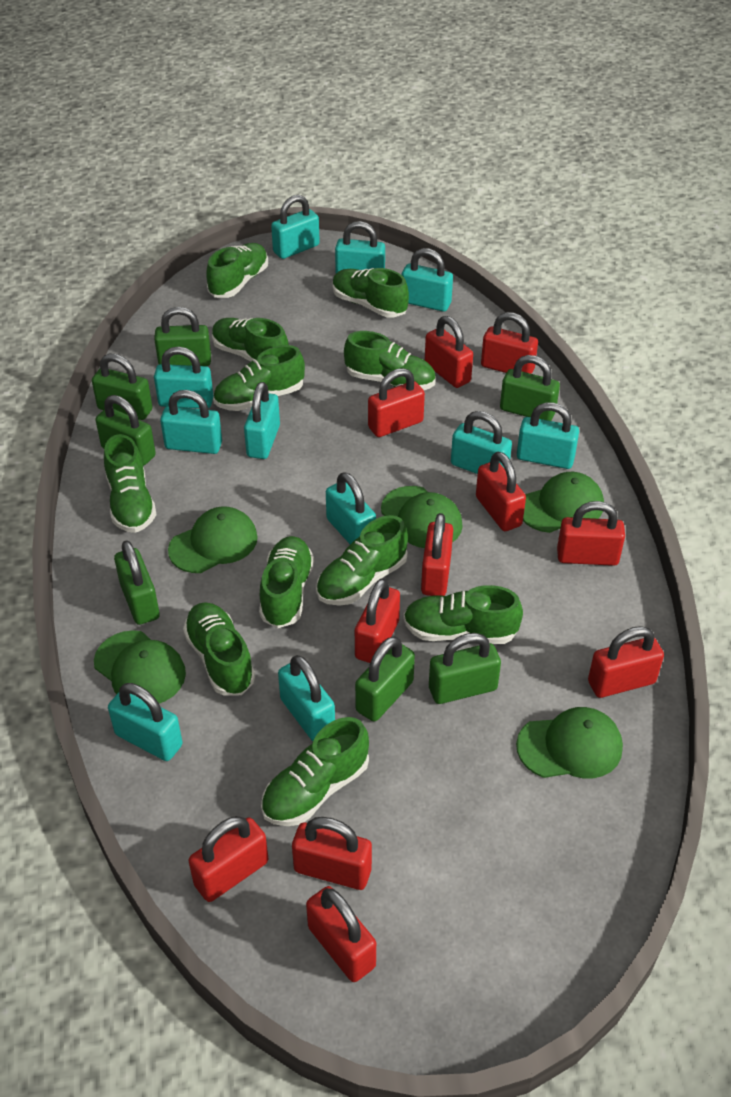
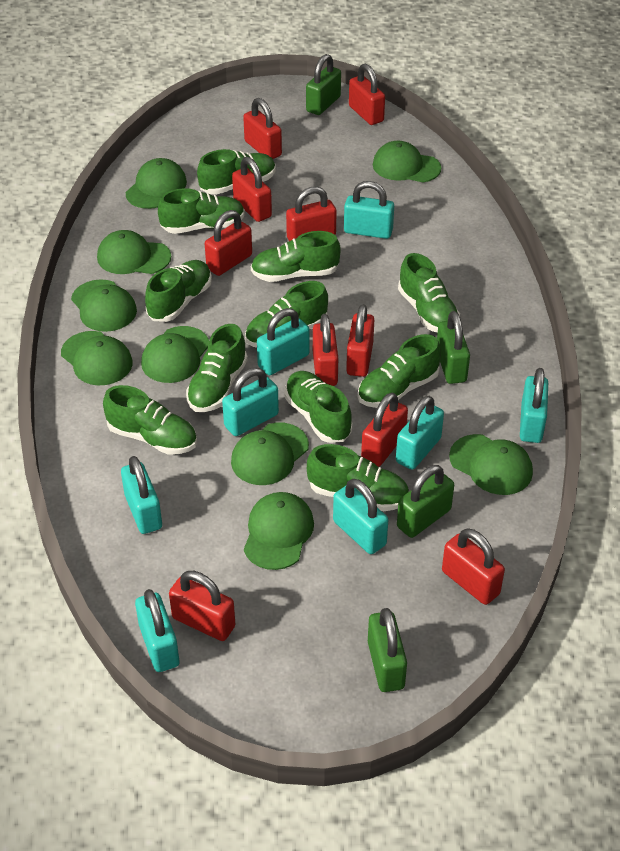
green cap: [94,630,186,704] [168,506,258,573] [381,486,463,548] [516,707,623,778] [523,472,604,533] = 5 -> [61,331,133,385] [71,279,137,332] [97,230,171,274] [126,158,187,209] [141,326,209,383] [231,422,309,485] [244,492,314,570] [373,141,441,182] [449,434,533,495] = 9
green padlock: [92,354,152,420] [96,395,156,466] [114,540,160,625] [154,307,211,366] [355,636,415,722] [429,633,501,704] [500,355,560,421] = 7 -> [306,54,341,115] [368,608,407,692] [397,465,454,538] [437,311,470,384] = 4
red padlock: [189,816,268,902] [292,817,372,890] [306,886,376,982] [355,578,400,663] [368,368,425,437] [421,513,453,596] [425,316,473,388] [476,452,526,531] [481,312,538,374] [557,501,625,566] [588,626,664,698] = 11 -> [169,571,235,641] [205,210,252,276] [232,157,272,222] [243,98,282,159] [286,186,337,241] [313,314,338,386] [346,304,374,377] [349,64,385,125] [361,393,408,467] [442,528,505,605] = 10
turquoise padlock: [108,683,183,761] [154,347,213,408] [160,390,222,454] [244,382,280,459] [271,195,320,259] [278,655,335,741] [326,472,376,544] [335,221,385,273] [401,248,453,312] [451,411,512,474] [517,402,579,469] = 11 -> [121,456,162,534] [135,589,179,672] [222,368,279,436] [257,308,310,375] [333,479,388,554] [344,181,394,239] [396,396,444,470] [520,368,548,443] = 8

